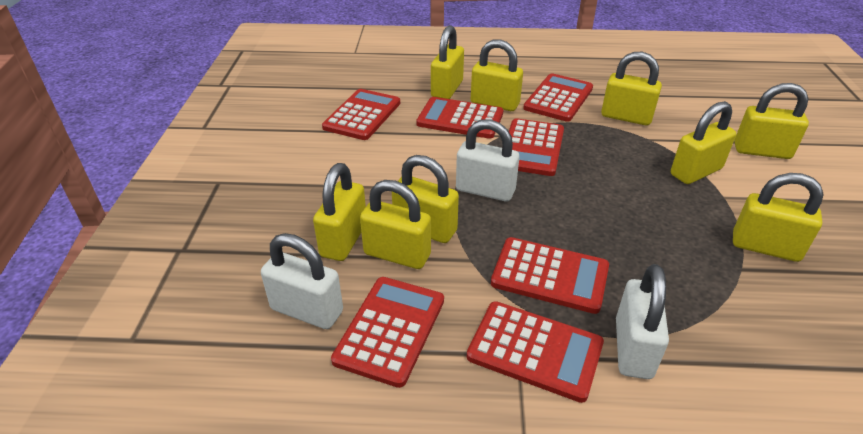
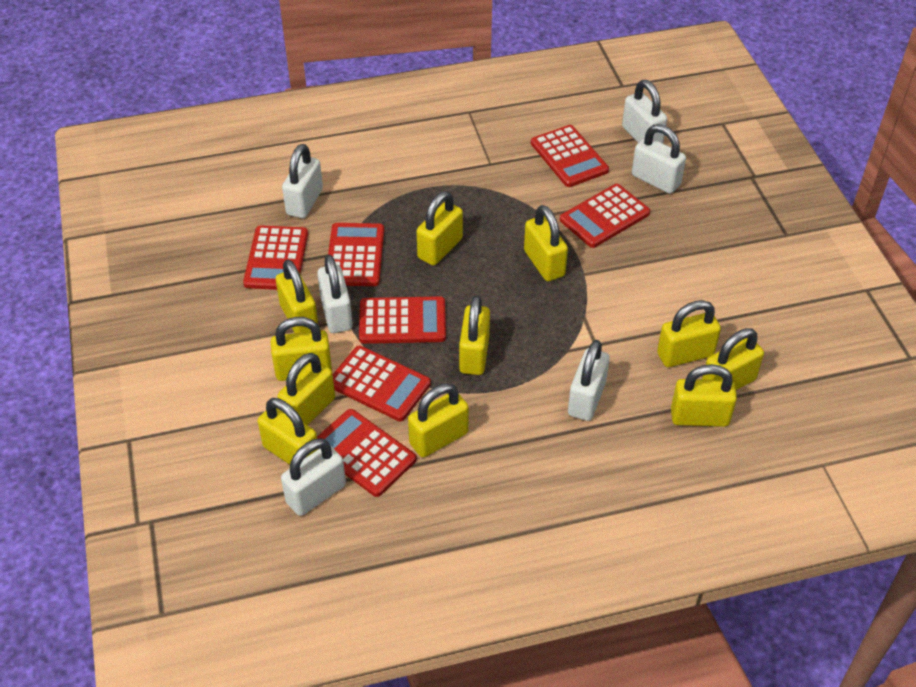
white padlock: [261,233,343,329] [456,119,519,201] [616,264,669,379] = 3 -> [281,438,346,516] [282,144,323,218] [317,255,353,333] [568,340,610,421] [622,80,667,143] [632,124,686,194] = 6
yellow padlock: [313,163,366,261] [360,180,431,269] [392,155,459,243] [431,25,464,99] [471,39,523,111] [601,52,662,125] [671,101,736,184] [733,173,824,262] [734,83,809,159] = 9 -> [258,398,318,465] [271,317,332,381] [276,260,318,333] [278,353,335,425] [408,383,469,457] [416,191,463,265] [459,295,490,375] [524,205,568,281] [657,300,721,367] [671,364,737,427] [702,328,764,390] = 11

